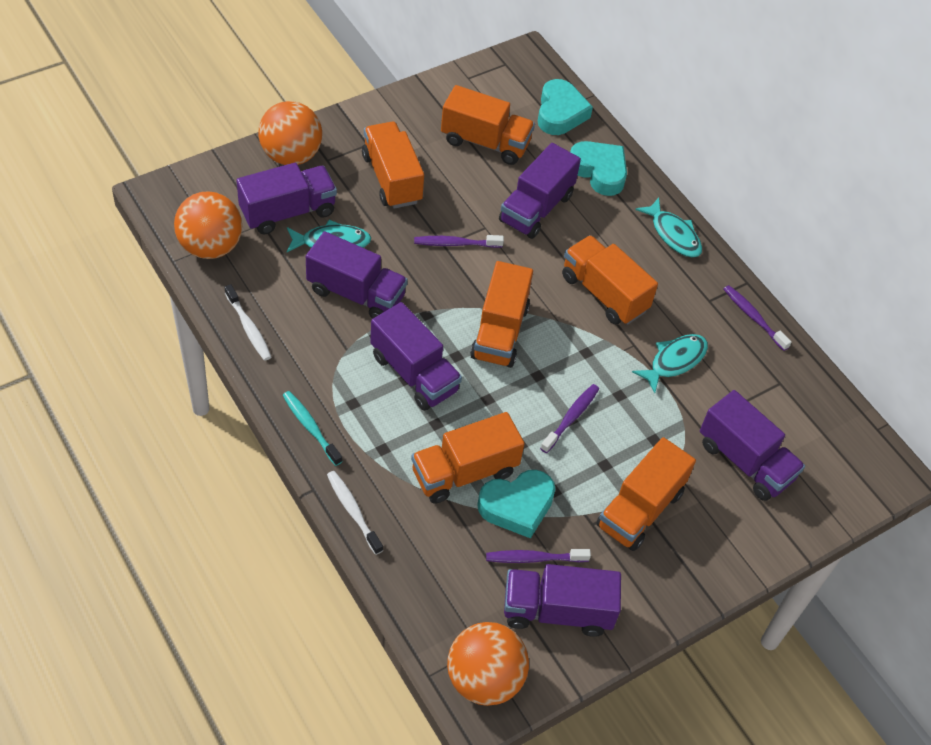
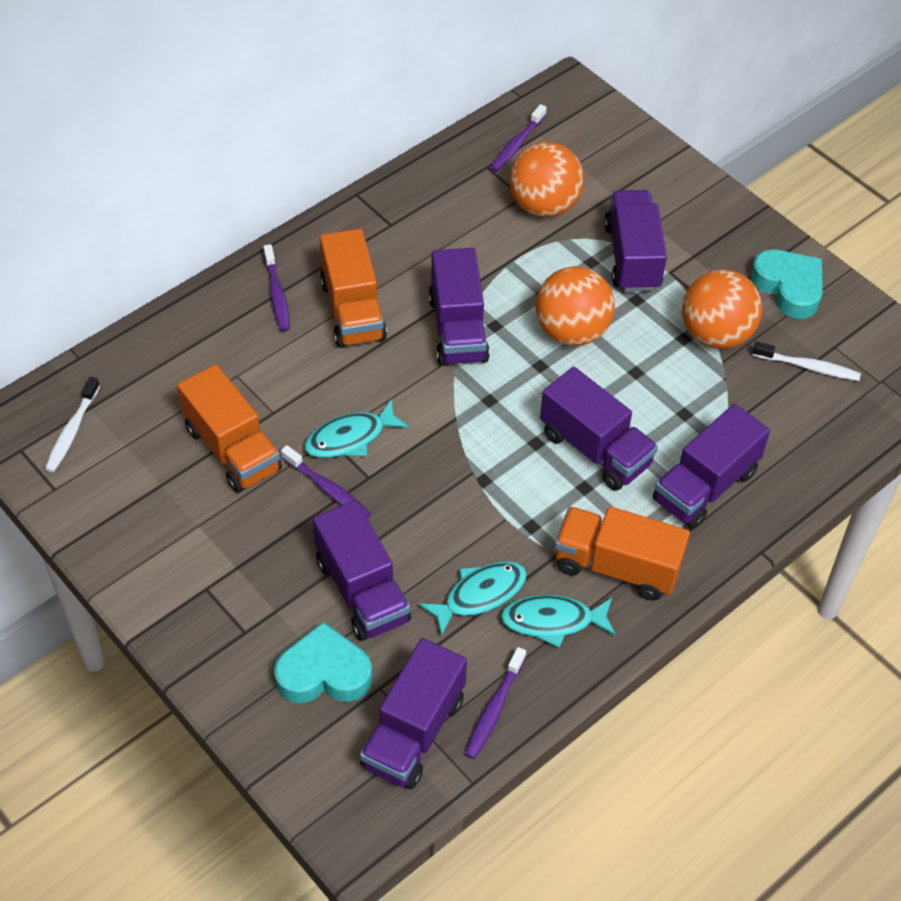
orange truck: [362,121,424,209] [411,412,525,504] [441,85,535,165] [470,261,533,368] [562,235,658,325] [596,437,696,551] = 6 -> [177,364,282,493] [320,229,387,348] [555,506,690,600] = 3
turquoise heart: [477,470,555,539] [538,79,593,135] [570,141,627,196] = 3 -> [274,622,372,703] [751,250,823,319] = 2
turquoise toothbrush: [283,391,343,466] = 1 -> none = 0

